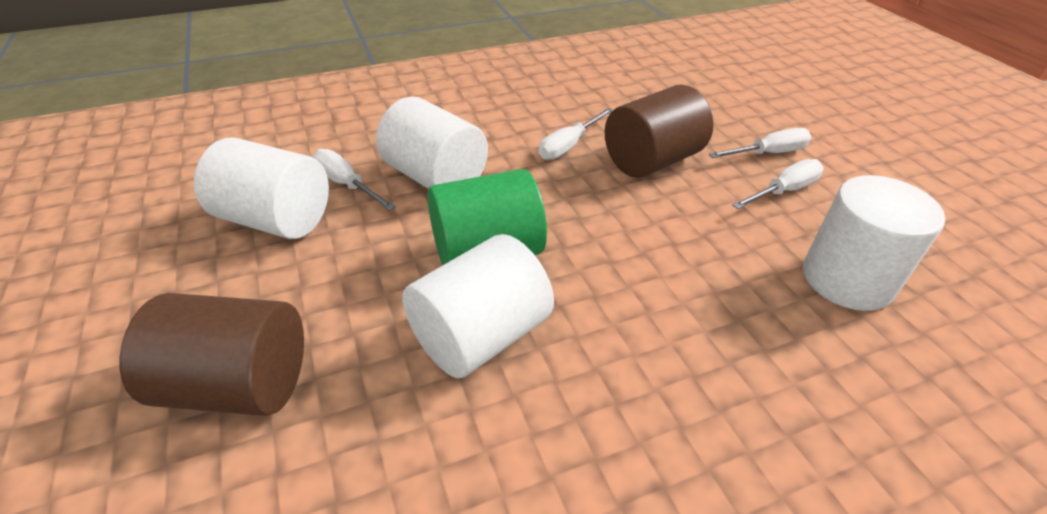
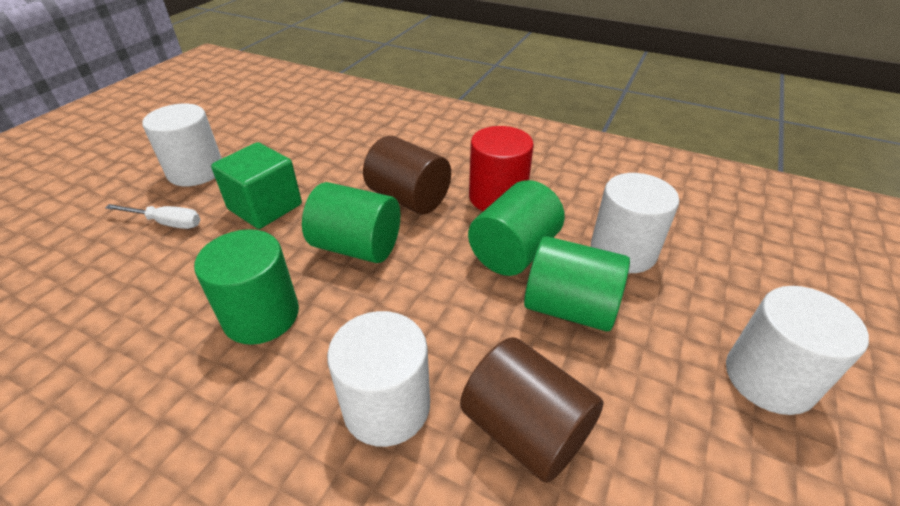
green cube: none = 0 -> [211,142,302,229] = 1
green cylinder: [428,169,547,266] = 1 -> [194,229,299,345] [302,182,400,263] [468,180,565,276] [524,236,630,332] = 4
red cylinder: none = 0 -> [469,126,534,211] = 1
white screwdriver: [312,149,396,211] [539,108,613,160] [709,128,811,158] [732,159,824,209] = 4 -> [105,204,201,229] = 1

